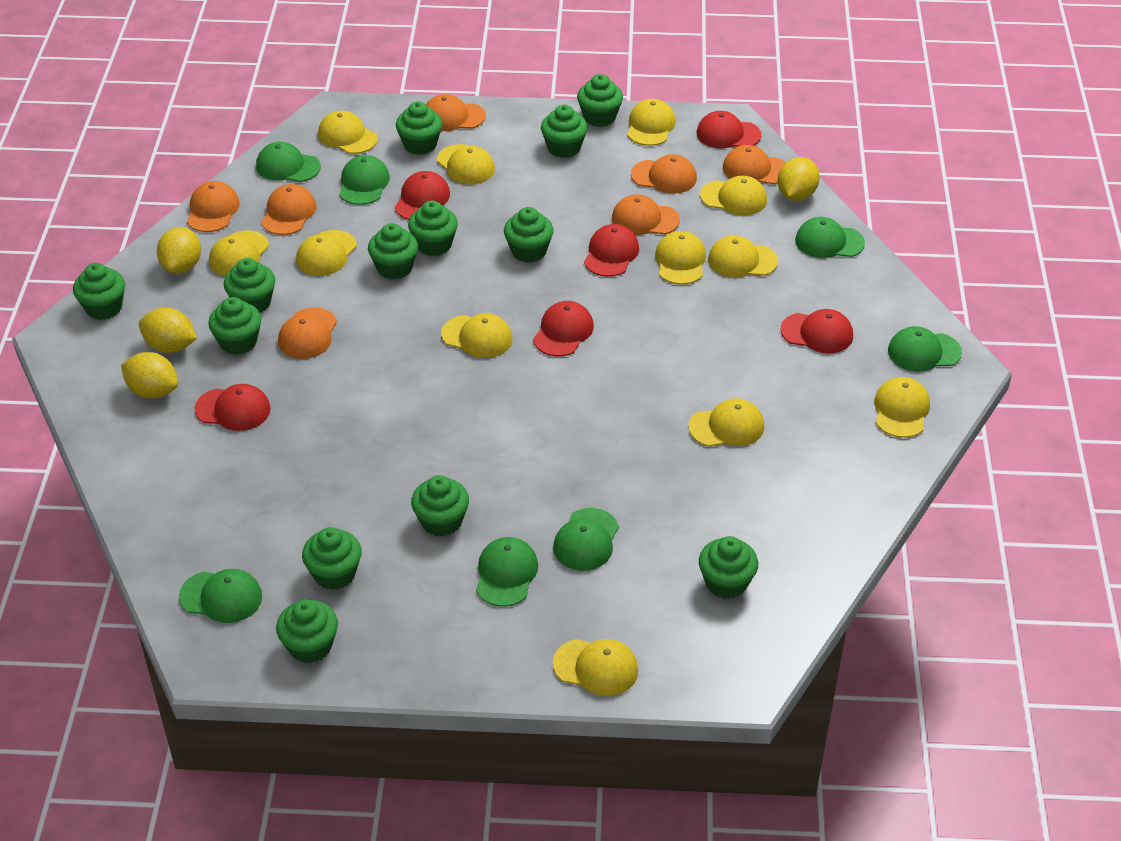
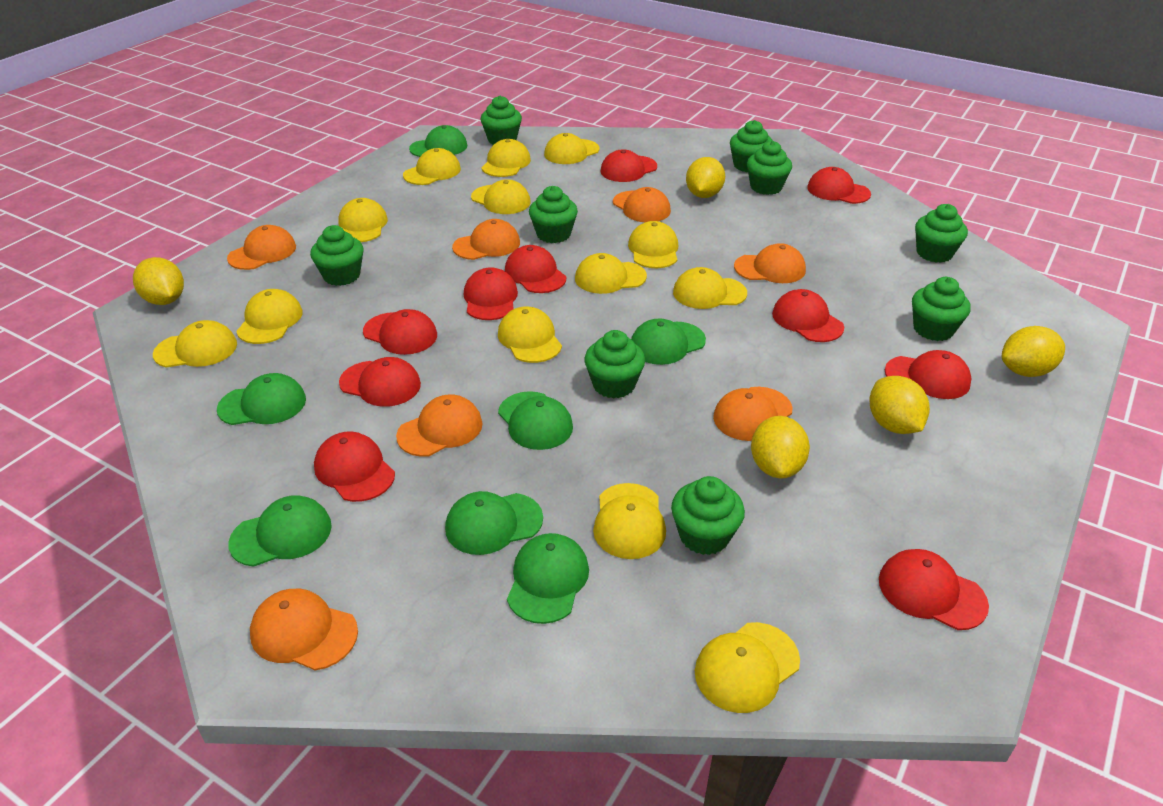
green cupcake: [73,263,125,320] [208,297,261,355] [224,258,275,313] [276,599,338,663] [302,527,362,590] [368,223,418,280] [396,101,442,155] [408,201,458,256] [411,475,469,537] [504,207,554,263] [541,105,588,158] [577,74,623,127] [699,536,758,599] = 13 -> [310,225,364,286] [480,96,522,145] [529,186,578,243] [584,330,645,399] [671,476,745,555] [730,120,773,172] [747,141,792,195] [912,277,971,341] [915,204,968,263] = 9
red cap: [195,384,271,431] [395,171,450,220] [533,301,594,356] [584,224,639,277] [697,111,761,148] [781,309,853,353] = 6 -> [314,431,395,502] [339,357,421,407] [363,309,437,355] [464,267,518,320] [505,245,567,293] [601,149,657,182] [772,289,844,342] [807,167,871,204] [879,549,989,630] [885,350,972,399] = 10
yellow cap: [209,231,269,276] [296,230,357,276] [318,111,378,154] [437,144,495,185] [441,313,512,358] [553,639,638,696] [627,99,676,146] [655,231,706,285] [688,398,764,447] [700,176,767,215] [708,235,778,277] [874,377,930,438] = 12 -> [153,320,237,368] [236,289,302,344] [338,198,388,242] [403,148,461,185] [471,179,531,214] [481,139,531,177] [498,306,562,363] [544,133,599,164] [575,253,647,294] [593,483,666,559] [628,221,678,268] [673,267,747,309] [695,622,800,713] = 13
yellow lemon: [121,352,178,399] [139,308,197,353] [157,227,201,273] [778,157,820,201] = 4 -> [133,257,184,305] [686,157,725,198] [751,416,810,478] [869,376,930,434] [1002,326,1065,377] = 5

